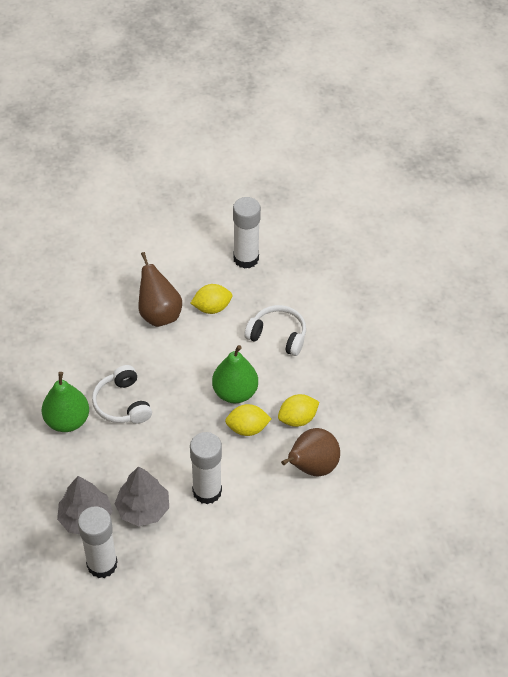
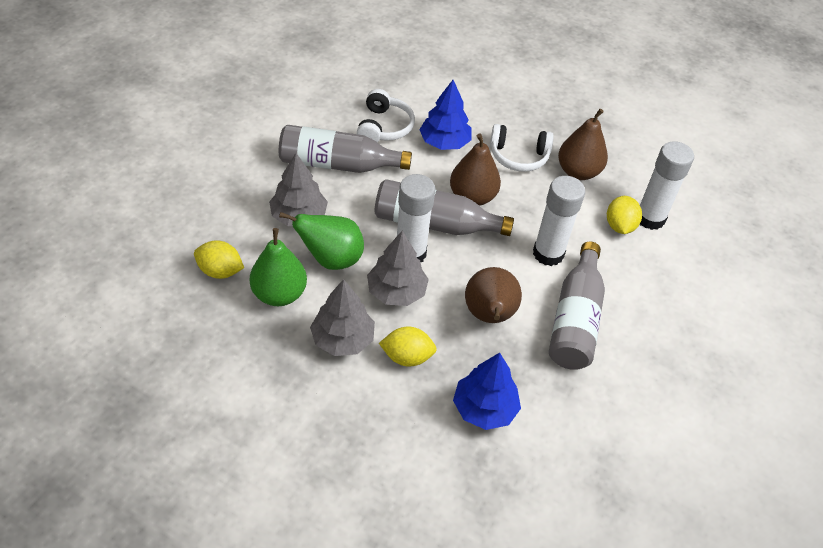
blue tree: none = 0 -> [419,80,472,150] [453,353,521,430] = 2
brown pear: [138,252,182,327] [281,428,340,477] = 2 -> [450,133,501,206] [465,267,522,323] [558,109,608,180] = 3
grey bottle: none = 0 -> [279,125,412,173] [374,179,514,236] [549,242,605,370] = 3
grey tree: [57,476,113,534] [115,466,169,526] = 2 -> [269,153,328,226] [310,279,375,356] [367,231,429,306] = 3

